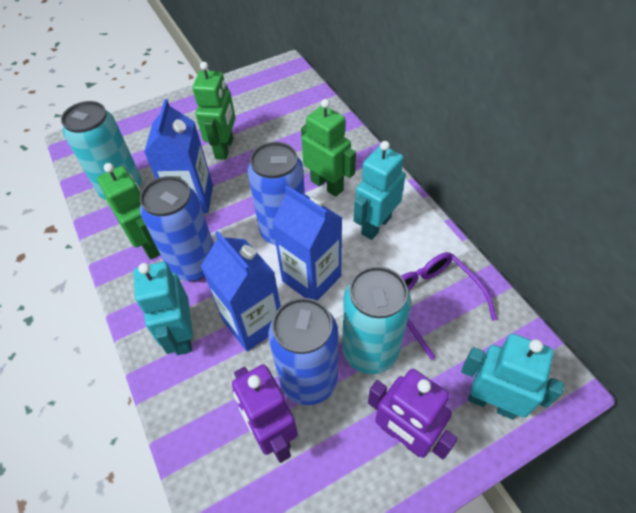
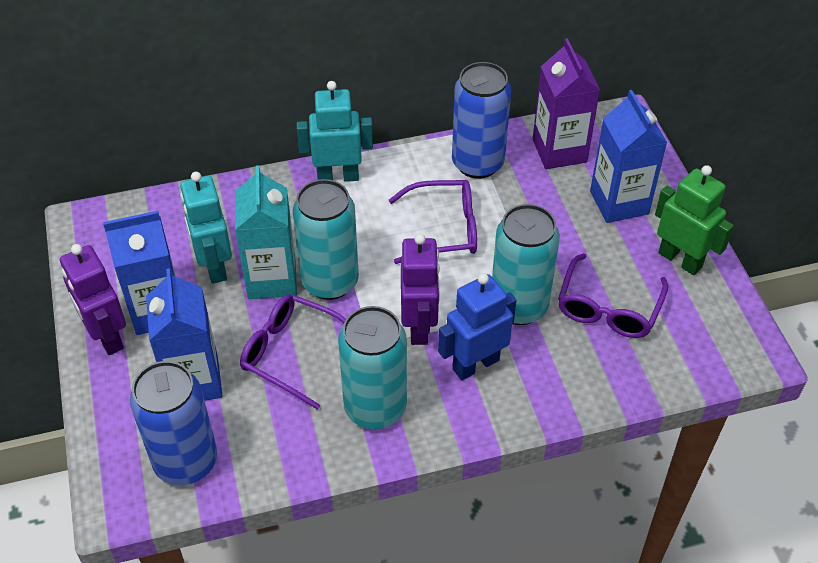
blue can: [140,176,214,281] [248,142,305,246] [268,298,338,405] = 3 -> [130,361,217,485] [452,62,511,179] = 2
blue robot: none = 0 -> [438,273,516,380] = 1
green robot: [97,163,160,259] [192,62,236,160] [301,99,356,197] = 3 -> [655,165,734,275] = 1
purple carton: none = 0 -> [533,38,600,169] = 1
purple glasses: [401,252,497,360] = 1 -> [240,294,346,410] [389,180,477,264] [558,253,668,338] = 3
turquoise can: [61,101,142,200] [342,266,411,374] = 2 -> [293,179,359,300] [338,306,407,429] [492,204,560,325] = 3
turquoise carton: none = 0 -> [235,165,297,299] = 1
turquoise robot: [133,262,193,355] [354,141,406,240] [461,334,564,420] = 3 -> [180,172,232,284] [297,81,373,182] = 2

